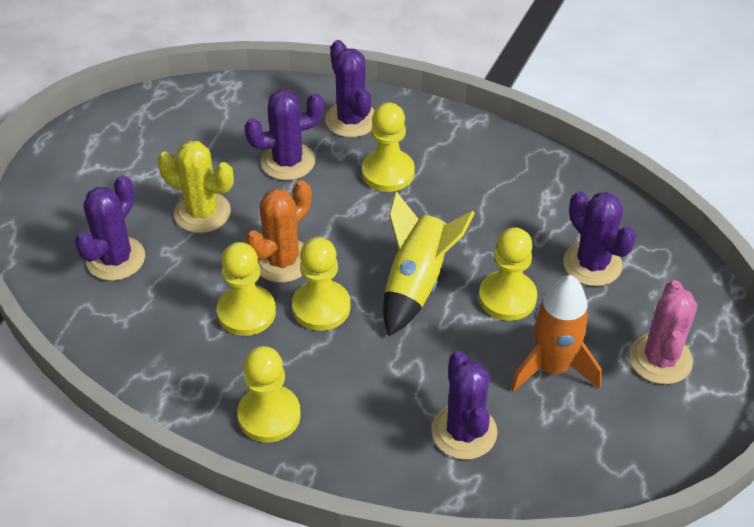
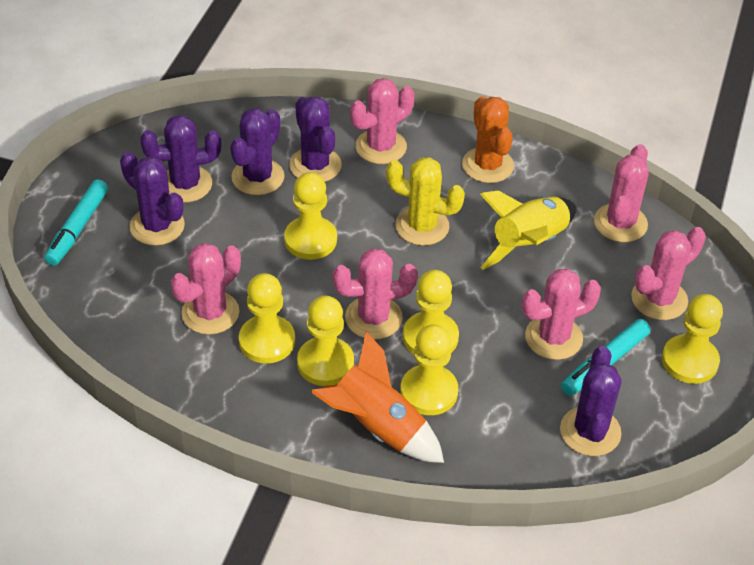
pink cactus: [629,280,697,384] = 1 -> [171,243,241,335] [333,248,418,340] [350,78,415,164] [522,269,601,360] [594,144,649,242] [631,227,706,320] = 6
turquoise marker: none = 0 -> [44,179,108,266] [561,319,651,396] = 2
yellow pawn: [217,242,276,336] [237,346,301,443] [292,237,351,331] [362,102,415,192] [479,227,537,321] = 5 -> [239,273,295,364] [284,172,337,260] [297,296,354,386] [400,324,458,415] [403,270,459,354] [662,294,723,384] = 6

